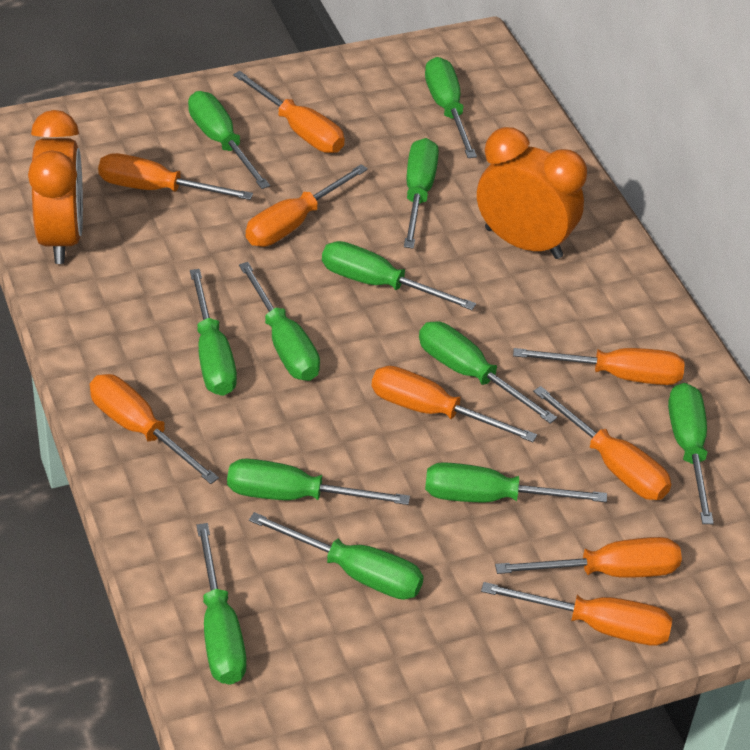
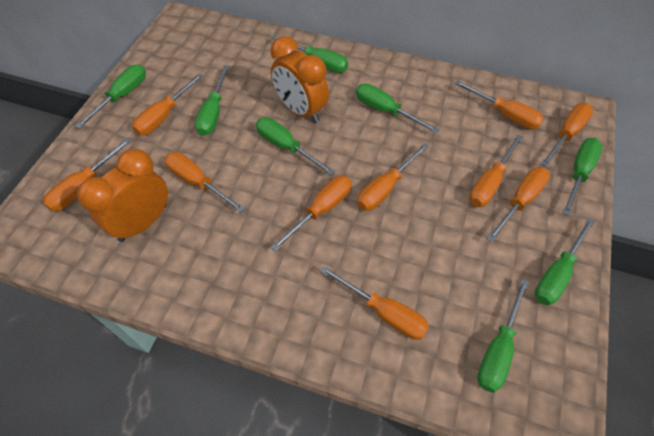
green screwdriver: [188,91,270,189] [190,269,237,396] [196,523,246,685] [227,458,410,505] [239,262,320,381] [249,512,424,600] [322,241,476,310] [404,138,439,248] [419,321,557,424] [425,57,477,158] [425,462,607,502] [668,383,714,524] = 12 -> [75,65,146,129] [195,65,229,136] [256,117,335,175] [272,35,348,73] [356,83,440,134] [477,279,529,393] [535,218,595,305] [562,138,603,216] = 8
orange screwdriver: [90,374,219,484] [98,153,253,200] [233,71,345,153] [246,164,368,247] [371,366,537,442] [481,582,672,646] [495,537,682,578] [513,348,685,385] [533,386,671,500] = 9 -> [43,138,131,211] [132,73,203,135] [165,152,245,213] [270,176,352,252] [320,266,429,340] [357,143,429,211] [455,80,544,129] [469,135,523,207] [486,167,550,242] [541,103,593,167] = 10

